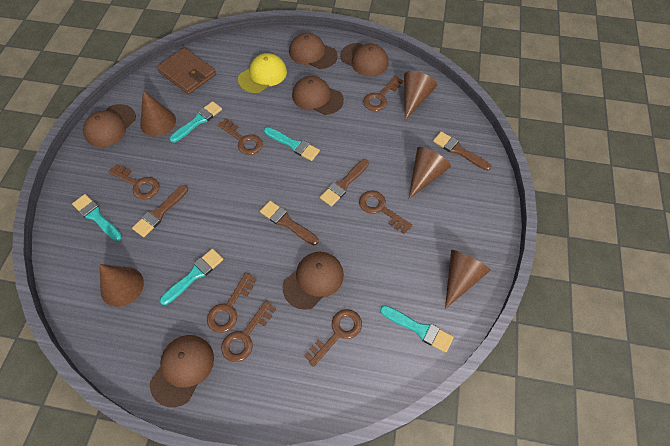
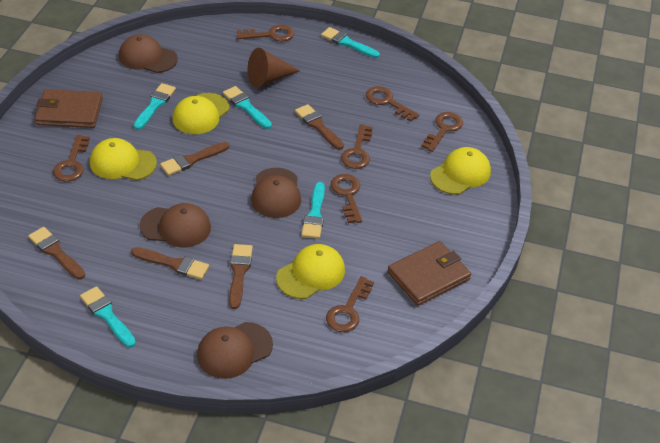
brown brush: [132,185,188,237] [260,201,319,245] [320,159,369,207] [433,131,492,171] = 4 -> [28,227,85,280] [131,247,209,280] [160,142,229,176] [229,244,253,309] [295,104,344,150] = 5
brown cap: [83,104,136,147] [150,335,214,407] [283,252,344,310] [289,33,338,69] [292,76,344,115] [340,43,389,76] = 6 -> [119,34,178,73] [140,203,211,247] [197,322,273,379] [251,168,301,218] = 4
brown cone: [100,264,144,307] [140,90,176,136] [404,71,437,120] [409,147,451,199] [445,250,491,309] = 5 -> [248,48,300,88] = 1
brown wallet: [157,48,216,95] = 1 -> [35,89,103,128] [387,241,471,306] = 2
yellow cap: [238,53,287,93] = 1 -> [90,138,157,180] [172,93,229,134] [276,244,345,299] [430,147,491,195] = 4

